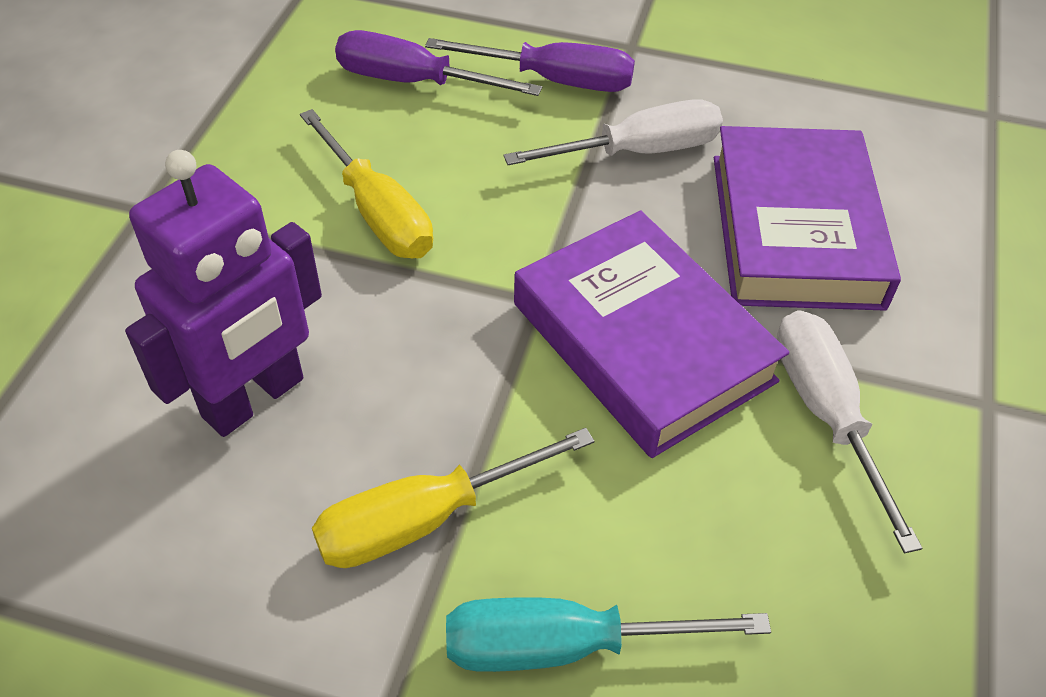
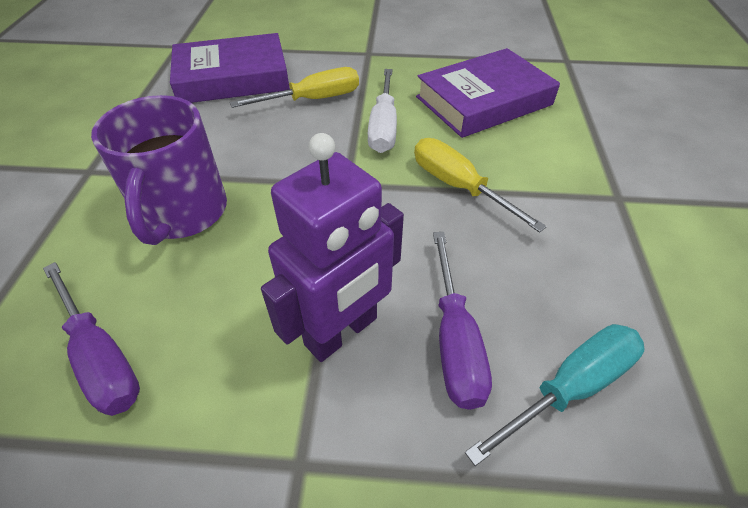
purple mug: none = 0 -> [91,95,227,245] = 1
white screwdriver: [504,99,723,165] [777,310,922,553] = 2 -> [368,69,397,153] = 1

